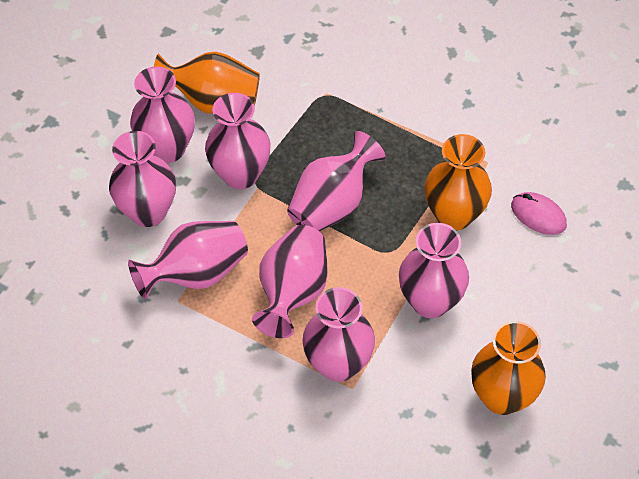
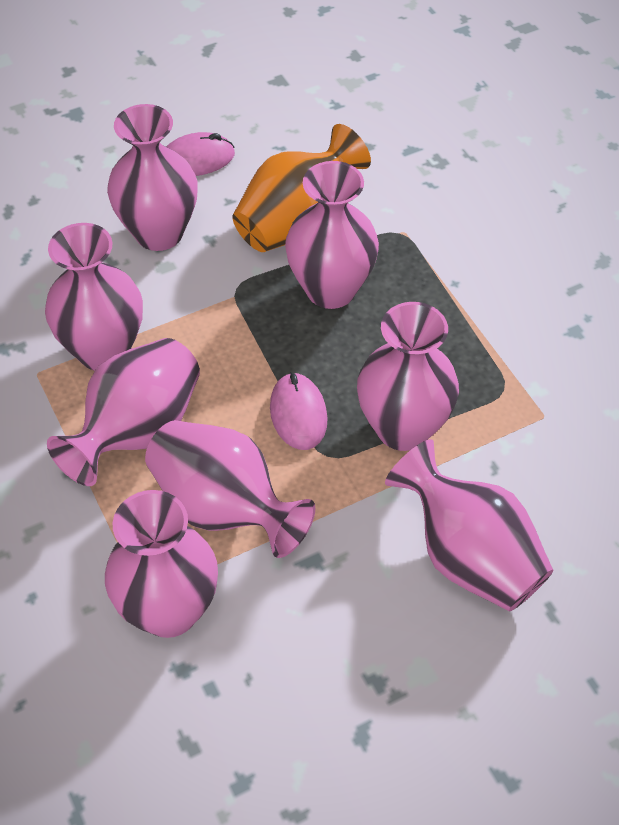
orange vase: [154,51,260,114] [424,134,492,231] [471,321,546,415] = 3 -> [232,124,371,252] = 1
pink mouse: [511,192,567,235] = 1 -> [166,132,235,176] [270,372,328,450] = 2

